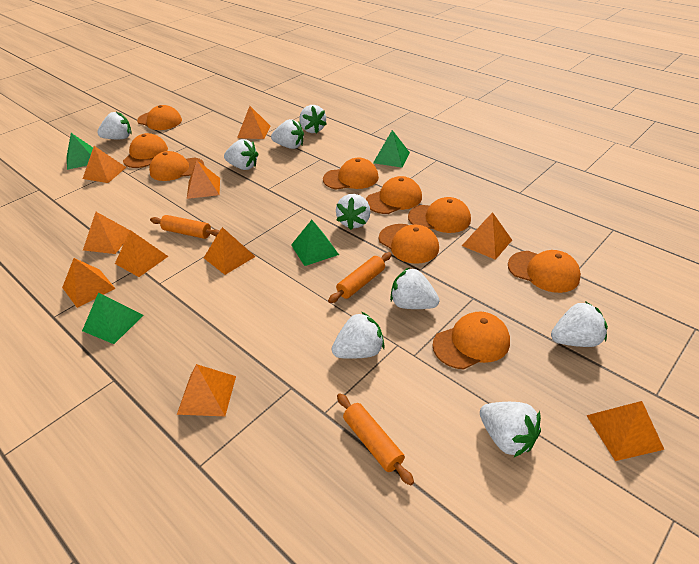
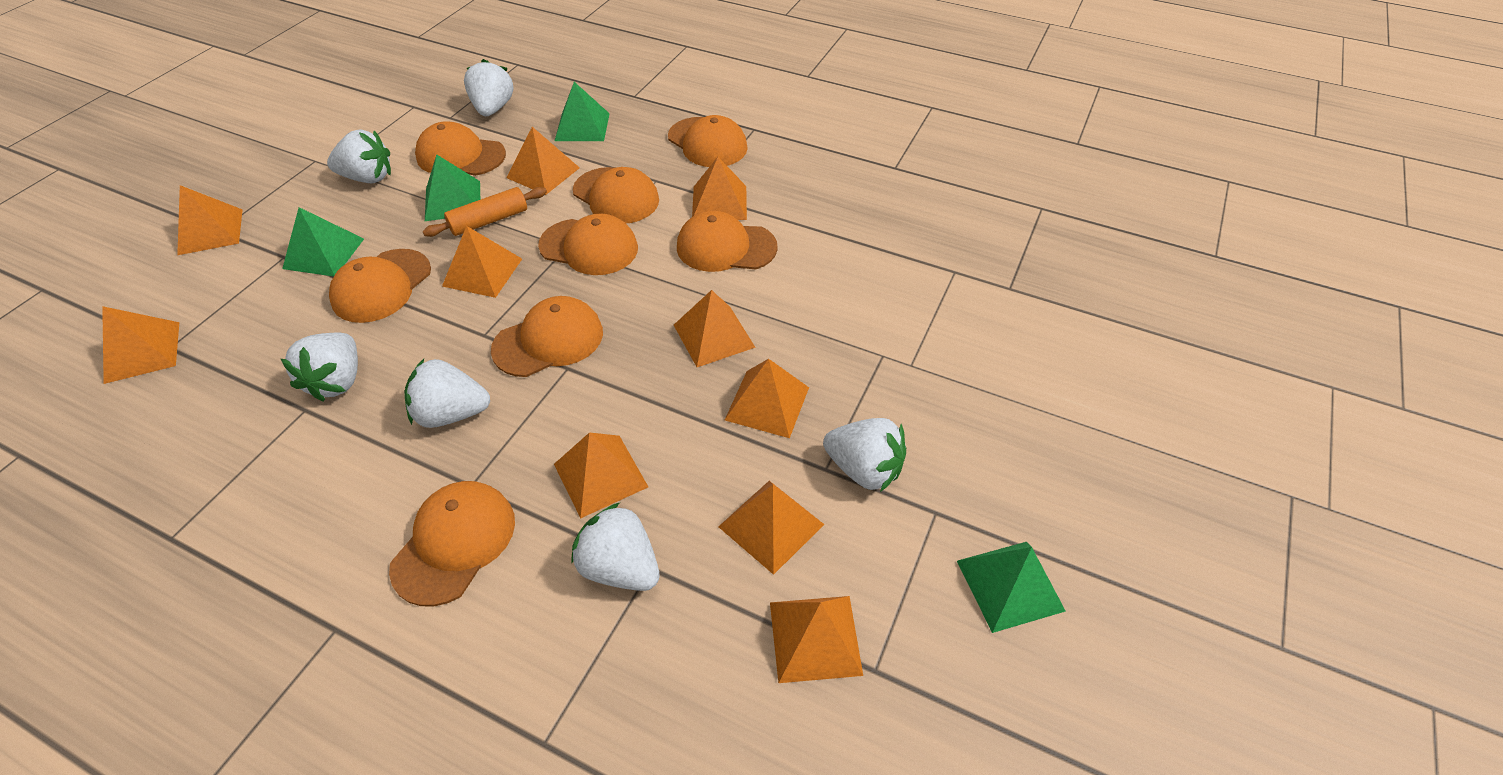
orange cap: [123,133,168,168] [137,105,182,130] [149,151,205,181] [323,158,379,190] [366,176,422,214] [379,224,439,264] [408,197,471,233] [433,312,510,369] [508,250,581,293] = 9 -> [329,249,431,323] [389,481,515,606] [415,121,506,176] [491,296,603,377] [538,214,638,275] [573,167,659,223] [668,115,748,167] [677,210,778,272] = 8
orange rolling pin: [150,215,219,239] [328,252,392,303] [337,393,414,486] = 3 -> [423,187,547,237] = 1
white strawberry: [97,112,132,139] [224,139,259,170] [271,119,304,149] [299,105,327,133] [332,312,385,359] [336,194,371,230] [390,267,439,309] [480,402,541,458] [551,301,608,347] = 9 -> [281,333,358,402] [327,129,391,183] [404,359,490,428] [464,59,514,116] [571,503,660,591] [823,418,906,492] = 6

